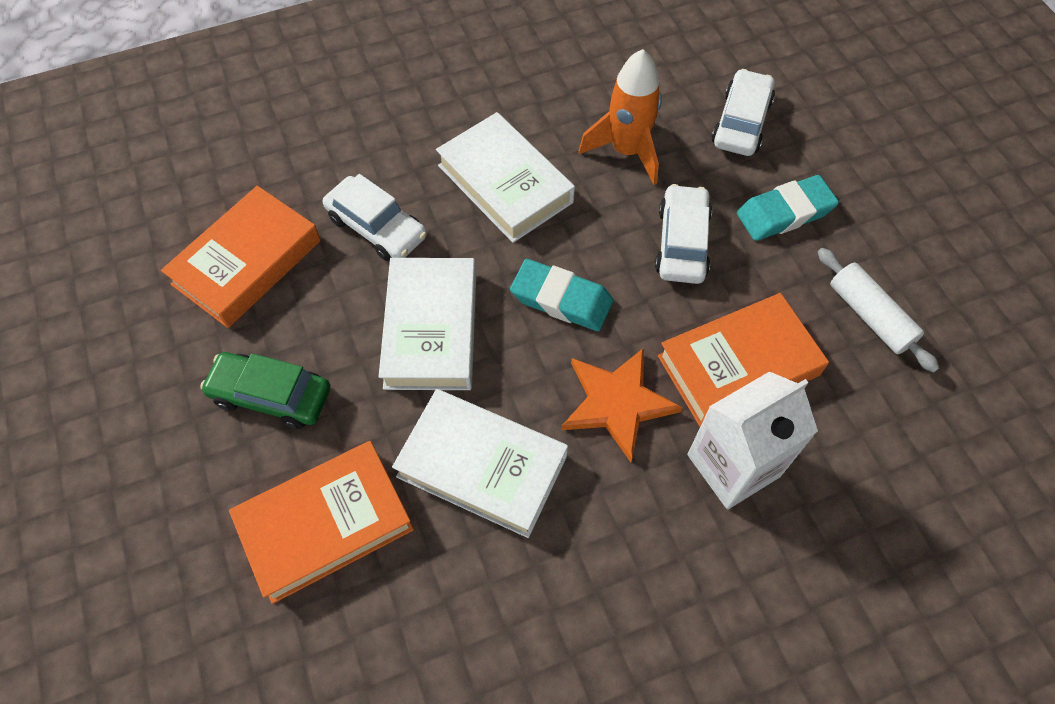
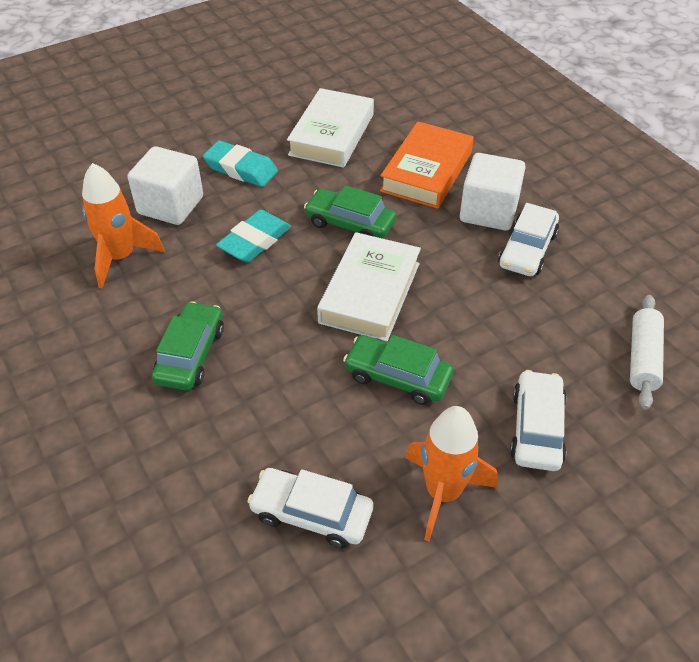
green car: [200,352,330,429] = 1 -> [152,301,224,390] [304,185,396,239] [343,335,453,405] = 3
orange book: [161,186,321,328] [229,441,414,604] [658,293,829,426] = 3 -> [380,121,474,209] = 1
orange rocket: [579,49,662,185] = 1 -> [82,163,165,288] [405,406,497,541] = 2
orange star: [561,348,683,462] = 1 -> none = 0
white book: [379,258,476,390] [392,389,568,538] [436,112,575,243] = 3 -> [287,88,374,168] [317,232,421,342] = 2
white carton: [687,371,818,509] = 1 -> none = 0
white cube: none = 0 -> [128,146,203,225] [460,153,526,230] = 2

